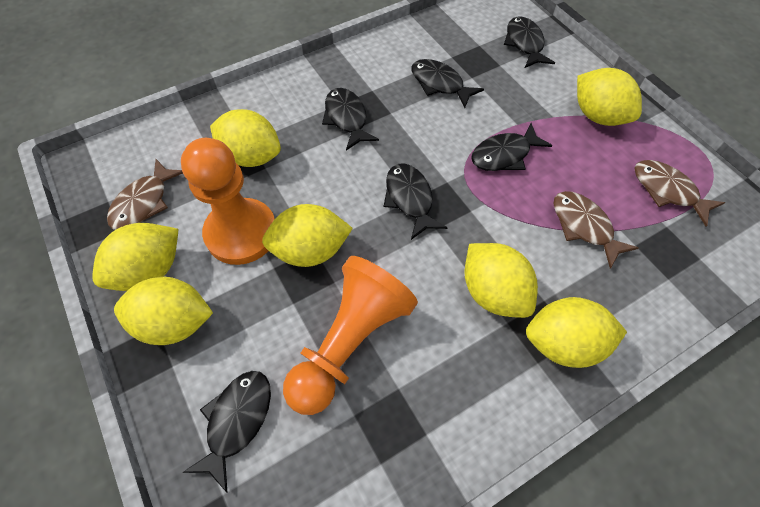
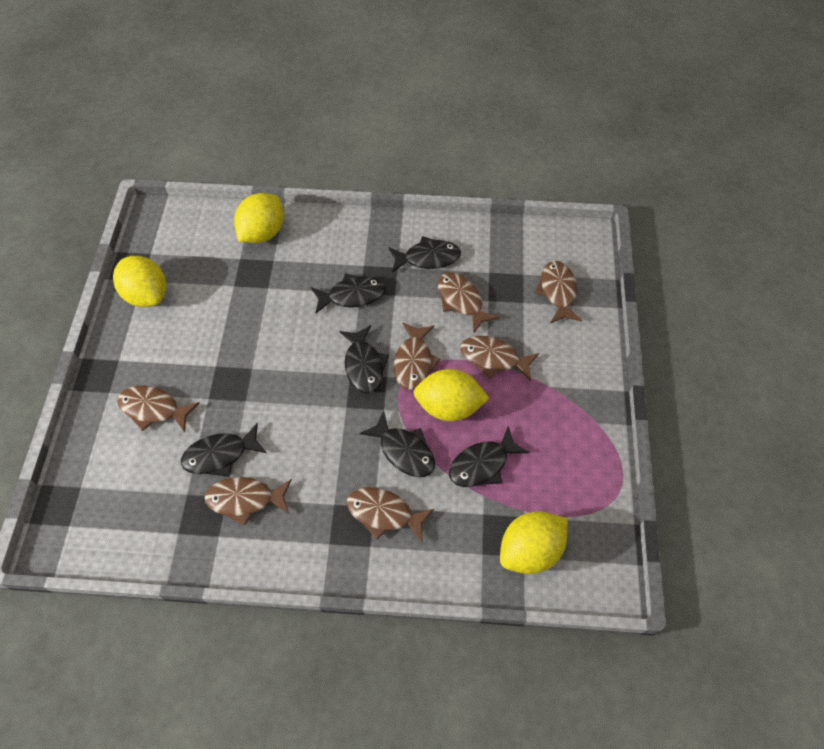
brown fish: [107,159,183,230] [553,191,639,269] [634,160,725,226] = 3 -> [117,386,199,433] [205,477,292,526] [347,487,434,543] [394,322,440,390] [438,272,499,333] [460,336,539,381] [535,261,582,323] = 7
orange pawn: [181,138,275,265] [283,256,418,415] = 2 -> none = 0
yellow lemon: [92,223,178,291] [114,277,213,345] [210,109,281,167] [262,204,353,267] [465,243,538,318] [526,297,627,368] [577,68,642,126] = 7 -> [113,256,166,307] [234,193,284,243] [413,369,489,421] [500,511,568,574] = 4

